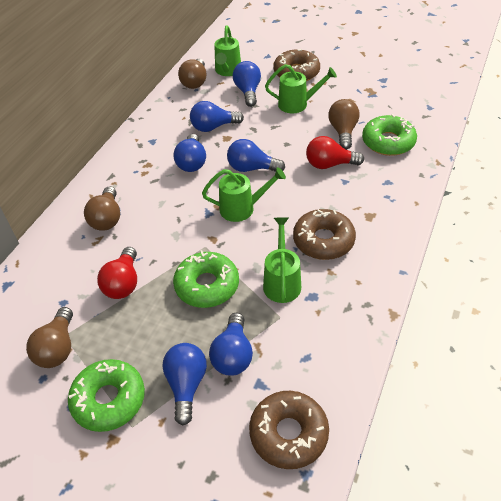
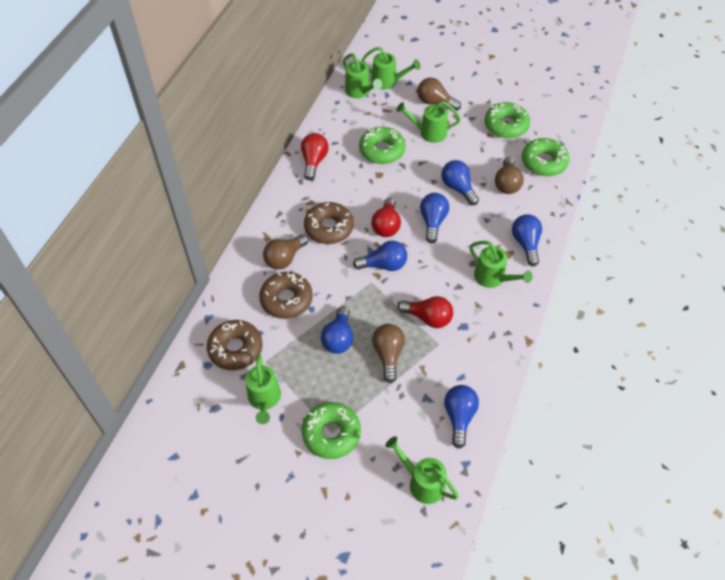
green donut: [68,359,145,432] [173,250,239,308] [362,114,417,156] = 3 -> [302,402,361,459] [359,127,405,164] [484,102,530,138] [522,138,569,176] = 4
green watering can: [202,167,286,222] [214,25,241,76] [263,217,301,303] [265,64,337,113] = 4 -> [245,354,281,424] [343,53,382,98] [362,47,420,90] [385,436,459,504] [397,101,461,143] [470,241,532,288] = 6
red light bulb: [97,247,137,299] [306,136,364,169] = 2 -> [301,133,329,180] [371,197,401,237] [398,296,453,328] = 3

